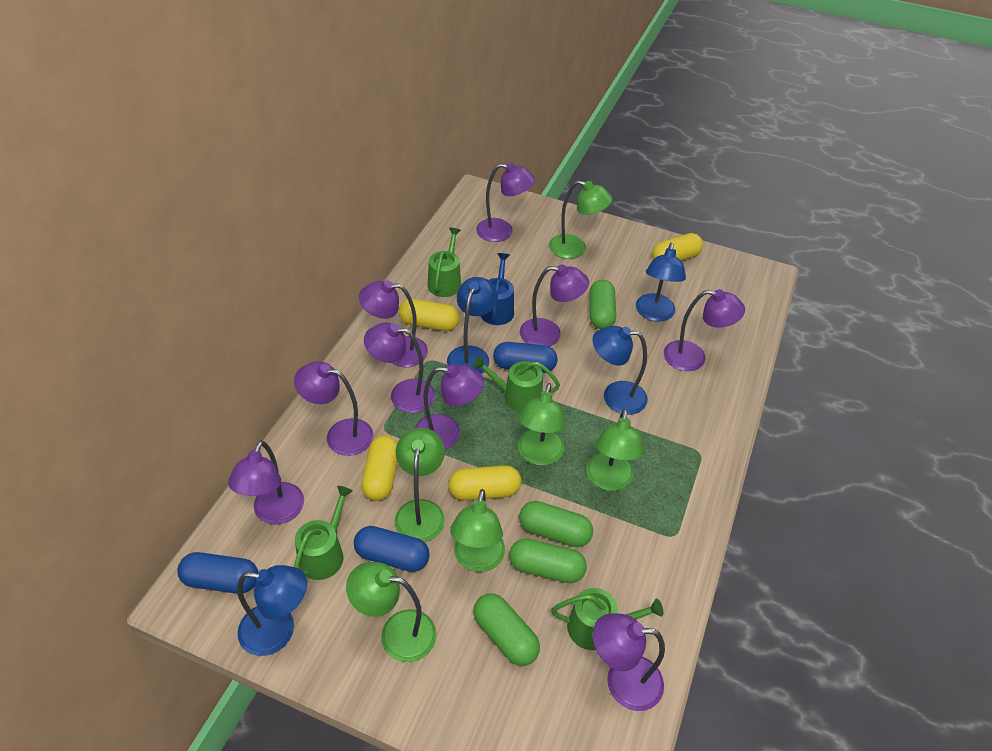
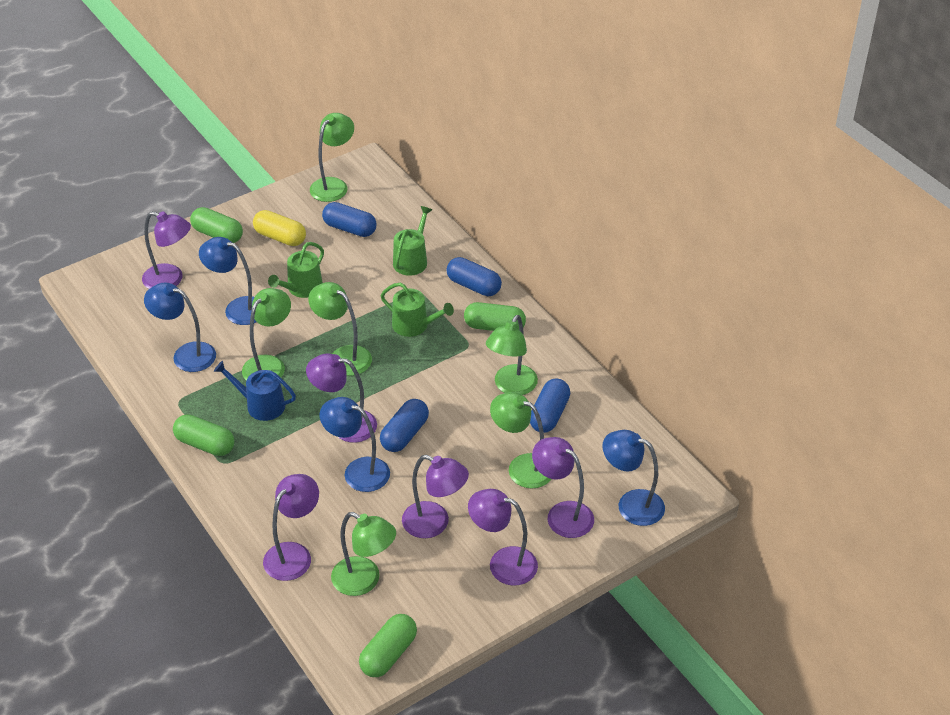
blue capsule: [177,552,258,594] [354,526,430,572] [493,342,558,373] = 3 -> [322,202,376,237] [380,399,429,452] [446,257,502,296] [530,379,570,433] = 4
green watering can: [294,486,353,580] [428,227,461,297] [473,356,560,412] [551,588,663,650] = 4 -> [268,242,324,298] [381,283,454,337] [393,206,432,276] = 3
purple lamp: [228,440,304,525] [294,361,374,456] [359,280,428,367] [364,323,435,413] [415,364,484,450] [476,163,535,242] [520,264,589,347] [593,613,665,711] [664,289,745,371] = 9 -> [142,211,191,289] [263,474,319,581] [306,353,377,443] [402,455,469,538] [468,489,538,586] [532,437,594,538] = 6
yellow capsule: [361,435,398,501] [399,299,460,331] [448,465,521,501] [652,233,703,261] = 4 -> [253,210,306,246] = 1

